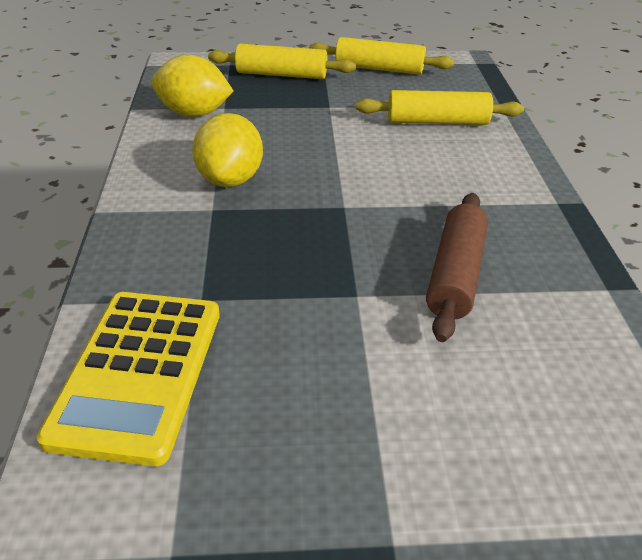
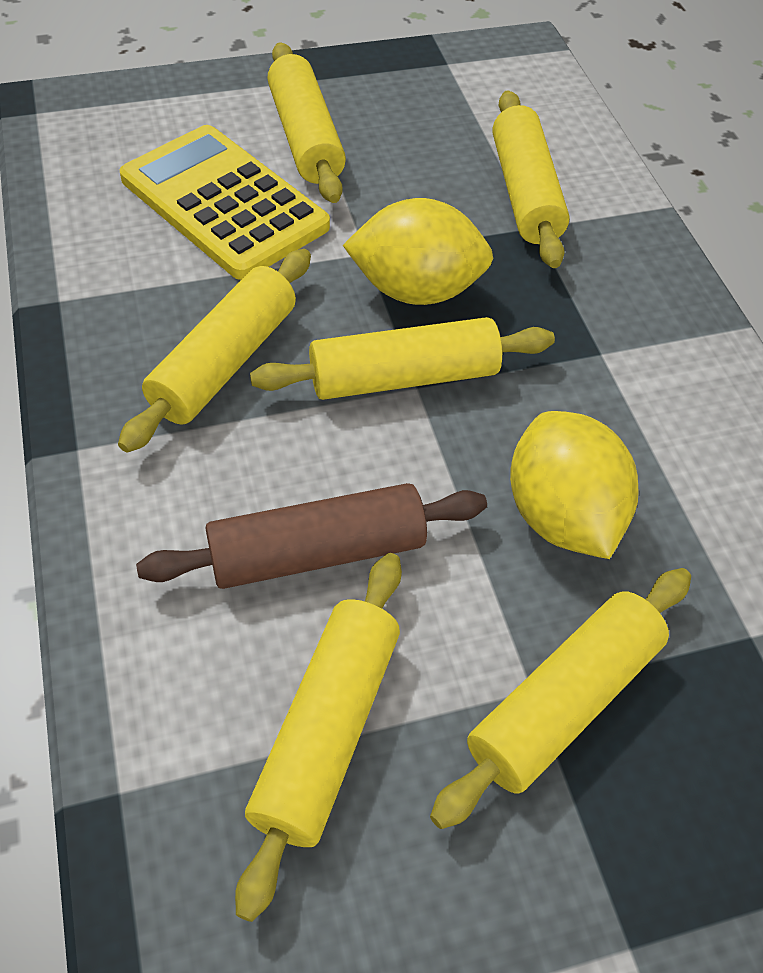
yellow rolling pin: [208,44,356,79] [309,37,454,75] [356,90,524,125] = 3 -> [118,249,311,452] [235,553,402,922] [250,317,555,400] [267,42,346,203] [430,568,691,829] [493,90,570,268] = 6

